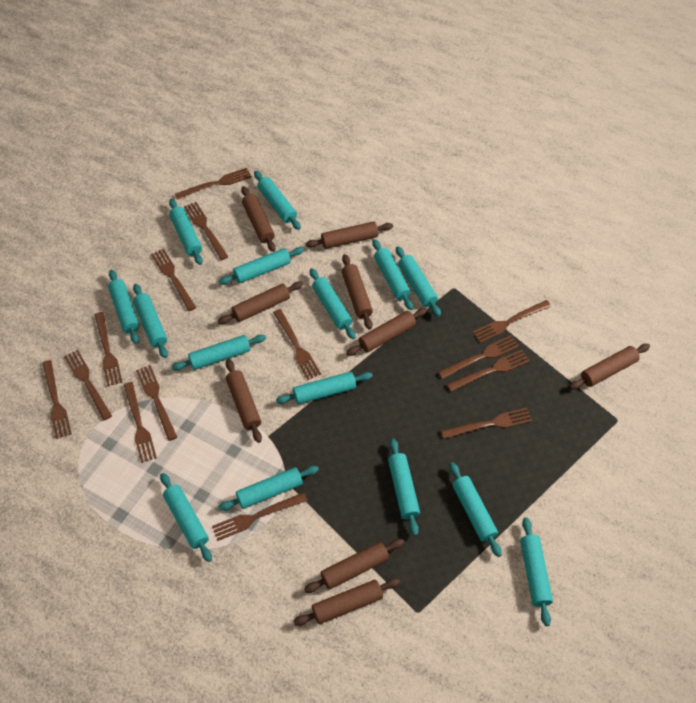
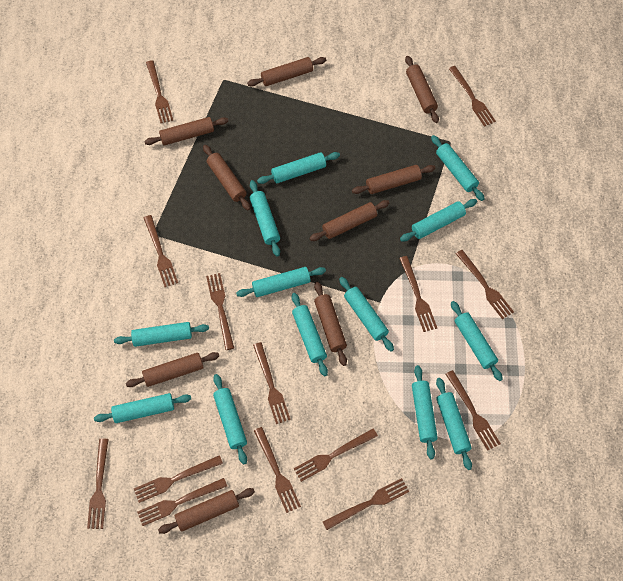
turquoise rolling pin: [108,270,140,344] [133,284,168,358] [160,473,212,562] [169,199,203,265] [172,335,266,371] [219,247,304,285] [219,466,319,511] [254,171,301,230] [276,372,373,404] [310,268,356,339] [372,239,413,310] [388,438,420,536] [396,246,441,317] [450,462,502,557] [520,517,553,626] = 15 -> [94,393,191,423] [114,322,209,347] [213,374,247,465] [236,267,326,297] [250,180,280,257] [257,152,340,184] [292,293,328,376] [339,277,394,352] [400,199,477,242] [412,365,438,459] [431,135,484,201] [436,378,472,470] [451,301,503,381] = 13

